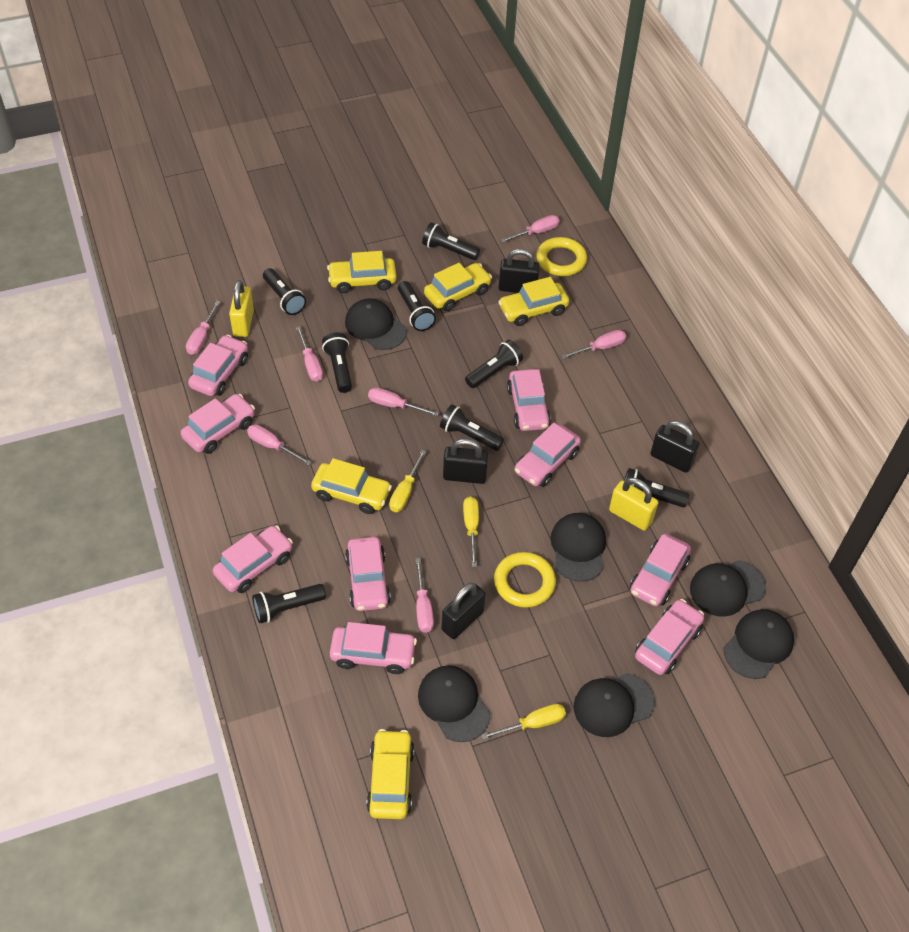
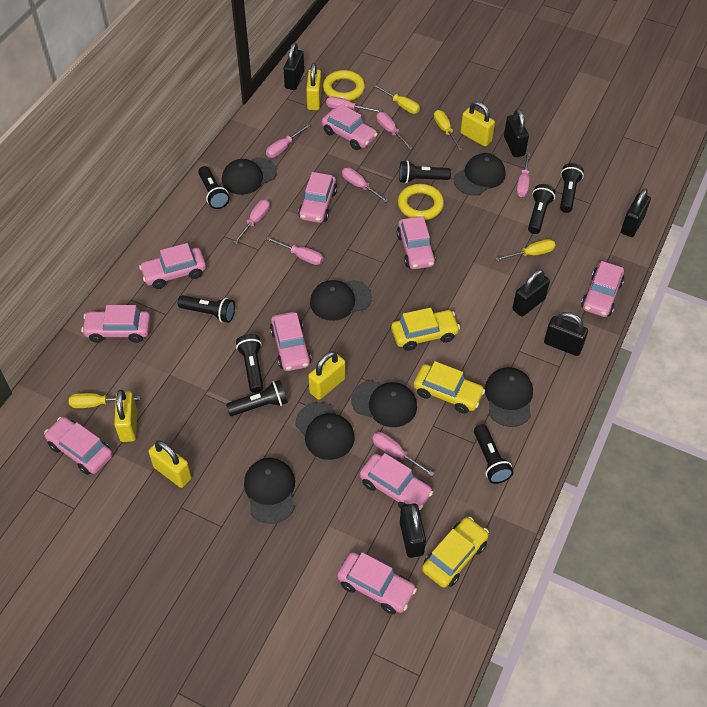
black cap: [345,298,407,350] [418,665,490,742] [550,513,606,582] [574,673,655,737] [690,560,766,617] [724,609,794,679] = 6 -> [222,157,277,195] [244,458,295,524] [295,402,355,460] [310,280,372,321] [351,380,417,427] [453,153,506,196] [485,367,533,427] = 7
black padlock: [441,583,486,639] [443,439,489,484] [498,249,540,293] [650,421,699,473] = 4 -> [284,43,304,90] [400,503,426,558] [504,109,529,157] [512,269,550,317] [544,312,588,356] [621,188,651,237] = 6
pink car: [181,394,255,454] [188,335,248,396] [213,526,293,593] [330,622,417,674] [345,537,391,611] [507,369,551,431] [515,423,581,487] [630,534,691,607] [635,599,704,675] = 9 -> [44,417,113,475] [81,305,151,343] [139,243,206,289] [270,312,312,371] [298,172,337,223] [322,104,378,150] [337,552,417,614] [360,453,433,510] [397,217,436,269] [581,261,624,317] = 10
pink screwdriver: [186,301,221,355] [247,424,312,465] [296,326,323,382] [368,387,439,416] [415,558,434,633] [501,215,560,243] [561,330,626,359] = 7 -> [233,200,270,244] [266,124,310,158] [266,237,323,265] [326,97,382,112] [342,168,389,203] [372,432,435,476] [376,112,413,149] [516,152,530,197] = 8
yellow car: [311,458,392,514] [327,251,397,293] [366,729,415,819] [424,263,492,311] [498,277,569,326] = 5 -> [391,308,460,351] [413,361,485,414] [422,517,489,588] = 3
yellow padlock: [229,280,254,337] [609,478,658,531] = 2 -> [114,390,137,442] [149,440,192,488] [306,63,322,110] [308,351,345,400] [460,101,495,147] = 5
yellow screwdriver: [389,450,426,512] [463,496,479,567] [481,704,566,740] = 3 -> [69,393,141,408] [373,84,420,114] [434,110,463,151] [495,239,555,261] = 4

